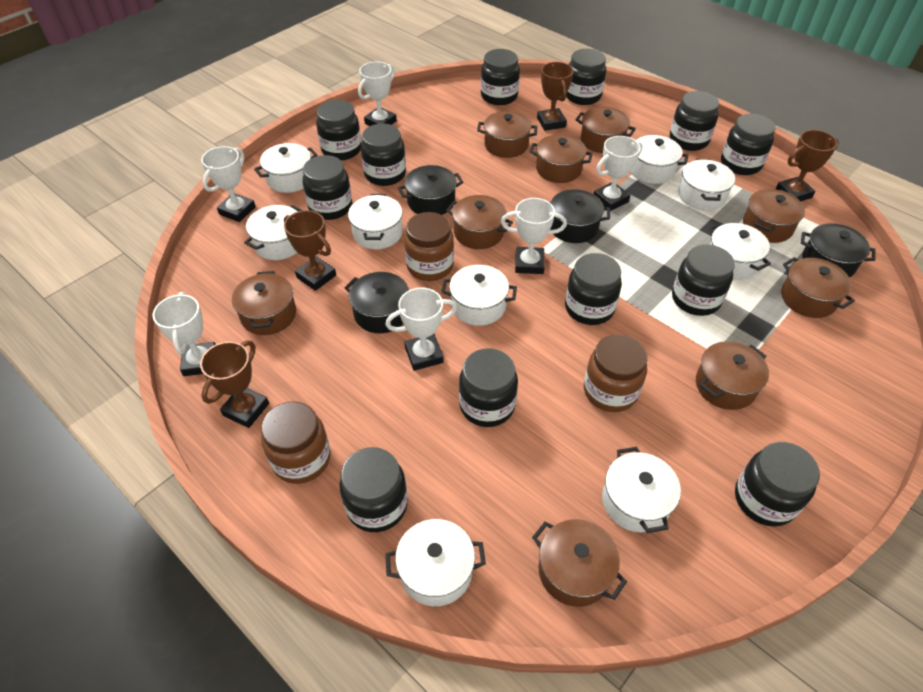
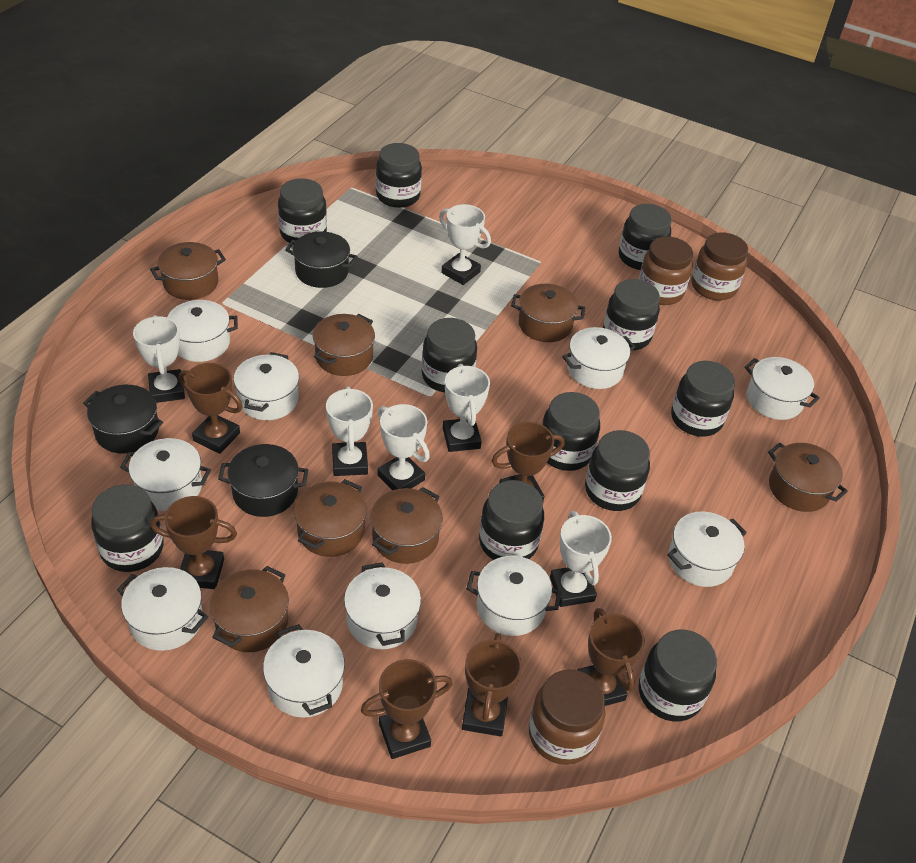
black jar: [302,155,352,220] [316,100,361,160] [339,447,408,532] [361,123,406,186] [459,348,518,427] [481,49,520,105] [565,253,622,325] [566,49,606,105] [670,91,719,151] [672,244,735,316] [721,114,776,175] [735,442,820,527] = 12 -> [91,485,164,572] [278,178,327,245] [376,143,422,208] [422,318,477,392] [479,480,544,560] [542,392,600,471] [585,430,650,511] [603,279,660,350] [619,204,672,270] [638,629,717,722] [671,361,735,437] = 11
black pot: [345,272,409,333] [398,165,463,215] [550,189,610,243] [801,223,876,278] = 4 -> [83,385,163,454] [218,444,308,517] [285,232,358,288] = 3
brown pot: [232,271,296,335] [446,195,513,249] [477,111,537,158] [529,134,593,183] [532,519,627,607] [575,107,636,153] [696,341,769,410] [743,189,805,243] [781,257,855,318] = 9 -> [150,242,226,300] [210,566,289,652] [294,479,367,557] [313,314,375,376] [371,487,443,564] [511,284,585,342] [768,443,848,512] = 7
brown trophy: [200,340,269,428] [284,210,336,291] [537,62,574,131] [776,130,839,201] = 4 -> [150,496,237,589] [179,363,243,454] [361,659,453,759] [462,633,522,737] [492,422,564,501] [577,608,645,706] = 6
white pot: [244,205,303,260] [254,143,318,193] [348,194,403,249] [385,519,486,606] [441,265,517,326] [602,447,681,533] [631,135,689,184] [678,159,735,211] [709,222,771,280] = 9 -> [117,567,208,651] [120,438,211,511] [167,300,238,362] [233,352,299,420] [263,624,345,718] [344,562,421,649] [466,556,562,636] [562,327,636,389] [667,512,747,587] [745,357,820,420] = 10

